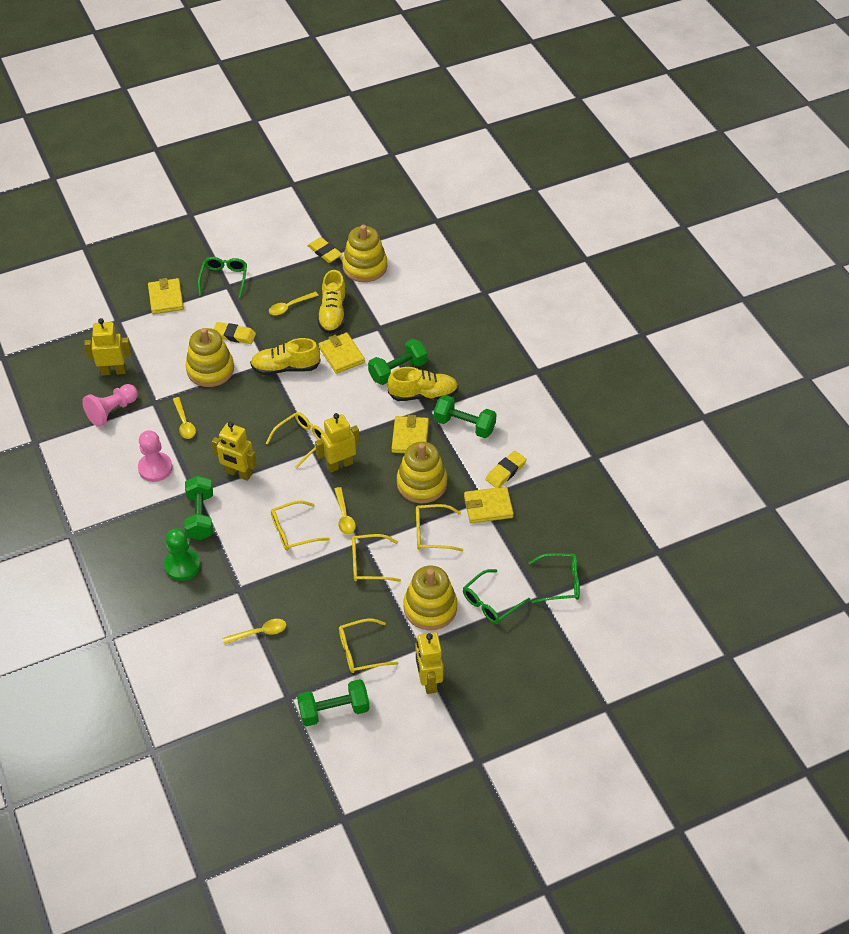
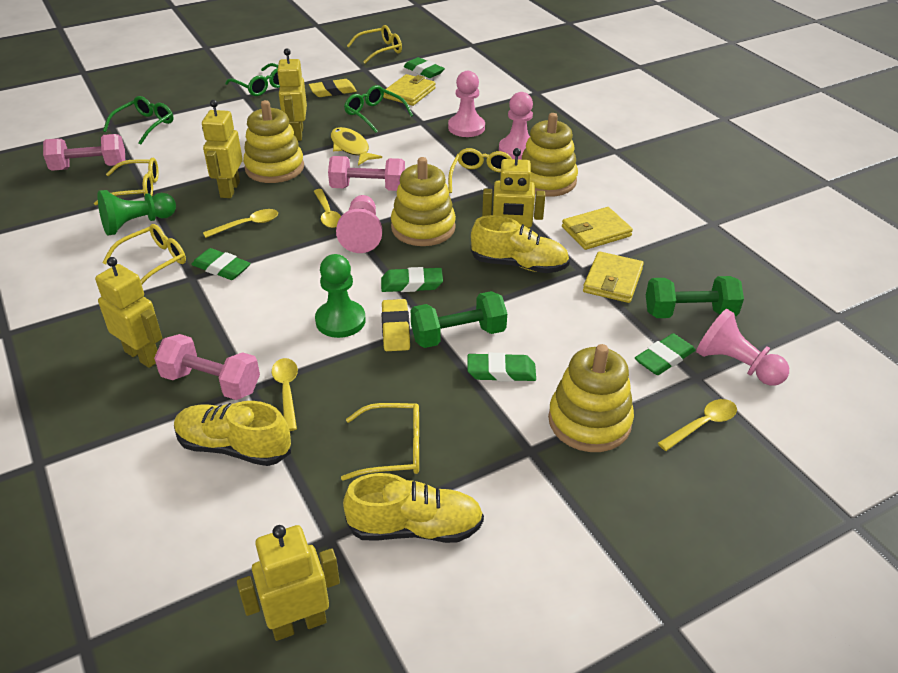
green dumbbell: [184,475,213,540] [297,679,370,726] [368,339,427,385] [434,395,496,438] = 4 -> [411,291,507,348] [646,276,744,318] = 2
green eraser: none = 0 -> [191,248,251,280] [381,267,443,292] [404,57,445,78] [467,353,536,382] [635,333,696,375] = 5
green pawn: [164,528,201,581] = 1 -> [98,190,176,235] [315,254,366,338] = 2
pink dumbbell: none = 0 -> [43,134,125,171] [154,334,260,400] [328,156,405,191] = 3
pink pawn: [82,384,138,427] [138,430,173,482] = 2 -> [336,195,382,253] [448,71,485,137] [499,92,533,160] [696,309,789,386] = 4
yellow eraser: [214,322,256,344] [307,237,343,263] [486,451,527,488] = 3 -> [309,79,357,97] [382,299,410,351] = 2
yellow fish: none = 0 -> [331,127,382,166] = 1
yellow robot: [84,318,132,375] [212,422,257,481] [315,413,360,473] [415,632,443,694] = 4 -> [95,257,162,368] [202,100,243,198] [237,525,340,641] [277,48,307,141] [482,148,545,228] = 5
yellow wallet: [148,278,184,314] [319,333,365,374] [392,415,429,453] [464,487,514,523] = 4 -> [383,74,436,106] [562,207,633,250] [583,251,644,303] = 3

